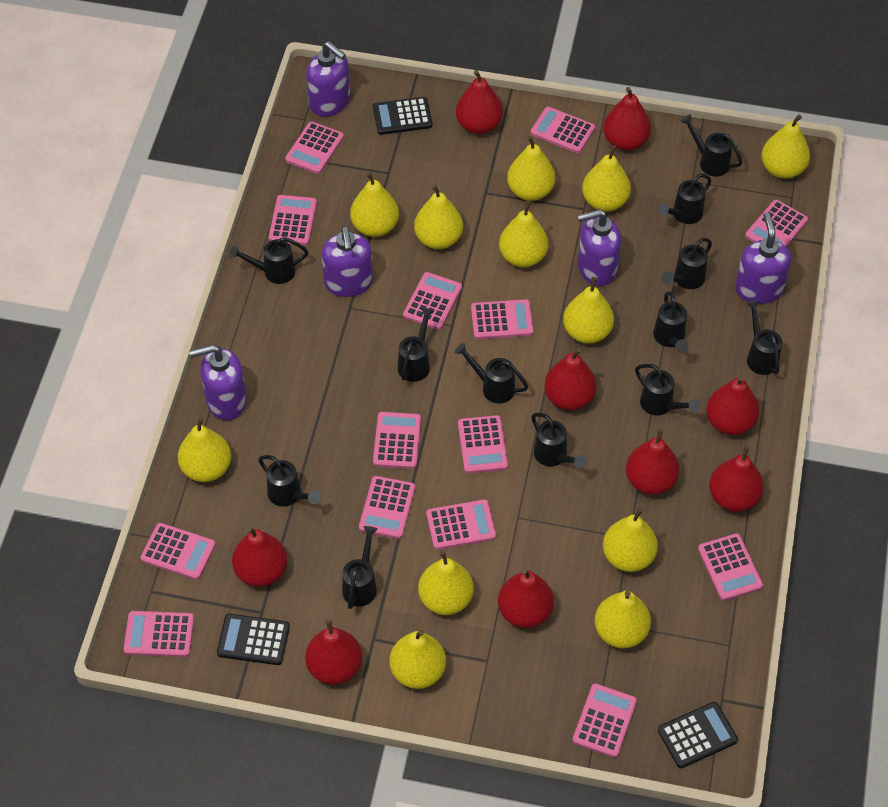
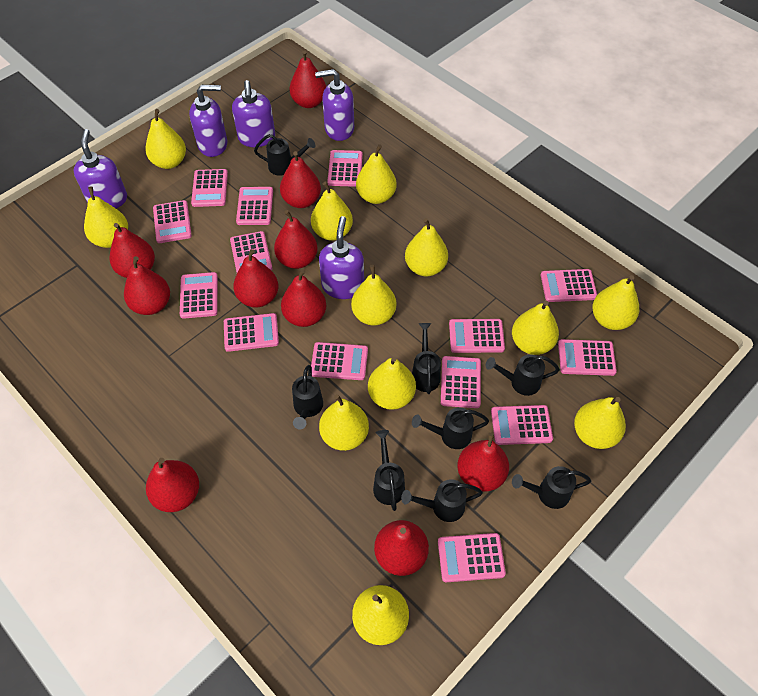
black calculator: [217,614,290,665] [373,97,432,135] [658,702,738,768] = 3 -> none = 0
black watering can: [230,237,308,284] [258,455,321,507] [342,526,378,609] [398,307,434,382] [455,343,528,404] [531,413,587,469] [635,364,700,416] [653,291,689,353] [657,174,711,224] [662,238,712,289] [680,114,742,177] [746,300,782,375] = 12 -> [254,134,316,176] [292,365,323,430] [373,430,405,511] [401,479,483,522] [412,323,441,394] [412,408,489,449] [486,354,560,396] [512,466,591,509] = 8
red pear: [232,527,287,587] [305,619,362,685] [456,70,503,134] [498,569,554,628] [544,348,597,410] [603,87,651,151] [626,429,680,495] [706,376,759,435] [709,446,764,512] = 9 -> [110,223,155,278] [124,256,170,315] [146,458,199,512] [233,249,278,308] [274,210,318,269] [280,151,321,208] [281,269,326,327] [289,50,326,108] [374,520,429,576] [457,433,509,492] = 10

